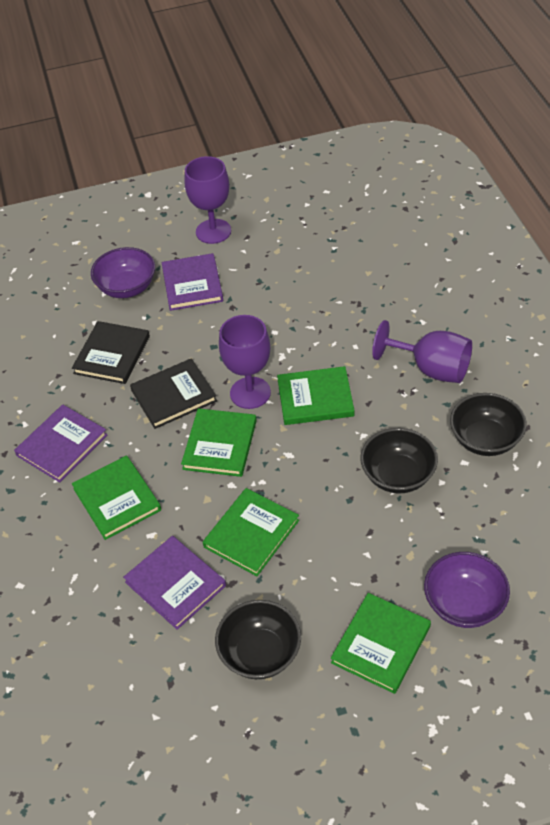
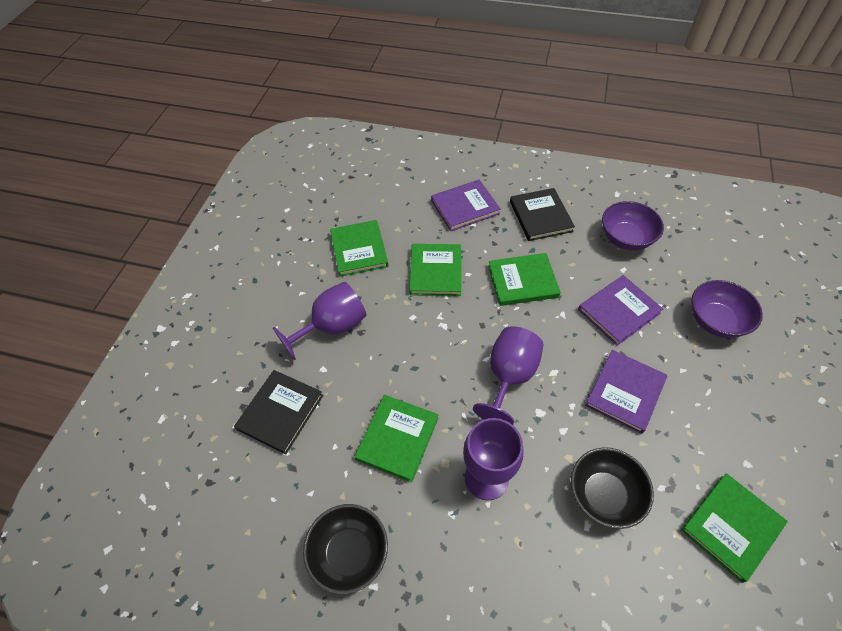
black bowl: [215,600,301,679] [360,428,438,493] [450,393,527,456] = 3 -> [303,504,388,594] [571,447,654,529] = 2

